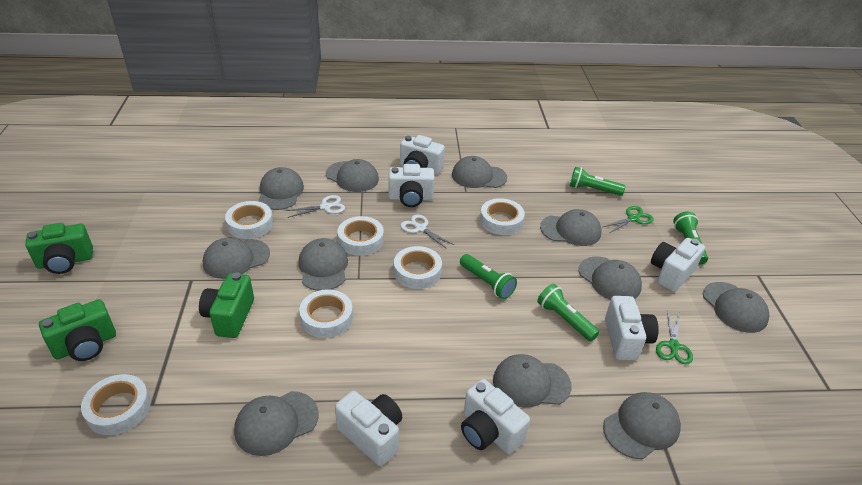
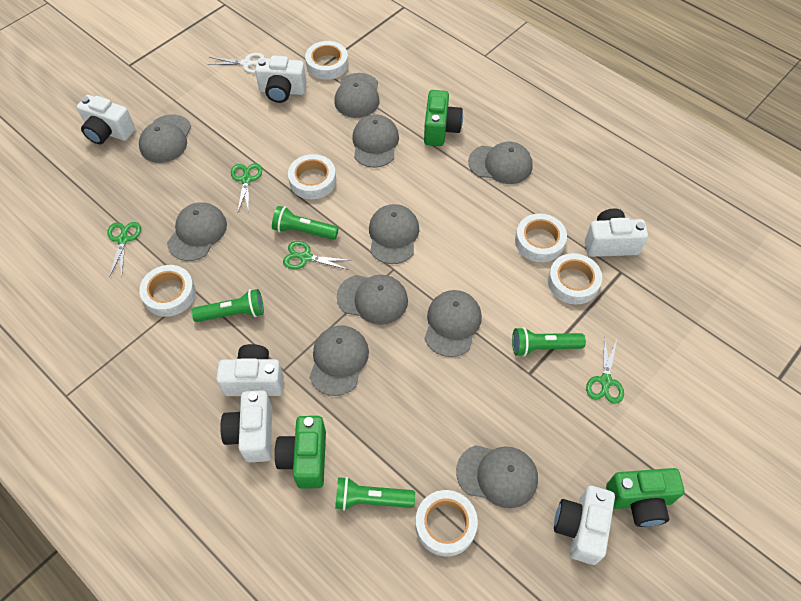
green scissors: [603,206,654,233] [656,311,693,364] = 2 -> [107,222,141,277] [231,163,262,212] [283,241,352,270] [586,336,624,404] = 4
grey cap: [203,237,270,279] [234,391,319,456] [258,167,304,210] [298,238,348,291] [326,159,379,192] [452,156,507,188] [493,354,571,408] [540,209,601,246] [579,257,642,300] [603,392,681,459] [703,282,769,333] = 11 -> [139,114,191,163] [167,202,227,261] [309,325,369,396] [334,73,380,118] [337,275,408,325] [352,114,399,168] [369,204,419,264] [424,290,482,357] [456,445,538,508] [468,142,533,184] = 10
white scissors: [285,195,345,218] [400,214,454,249] = 2 -> [207,53,265,73] = 1

